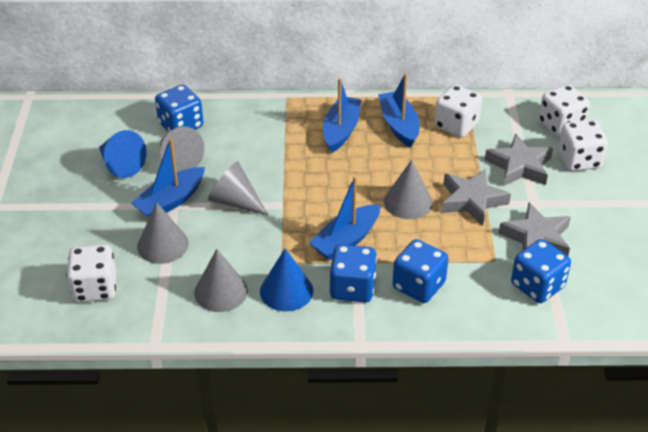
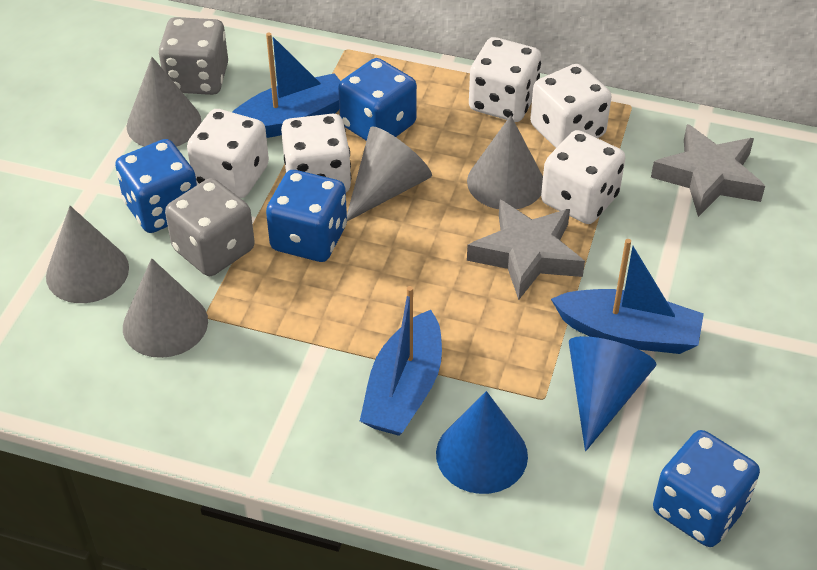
blue boat: [131,138,205,218] [309,176,380,260] [323,78,362,153] [378,73,420,148] = 4 -> [232,32,341,138] [360,286,442,436] [551,239,704,354] = 3
grey dice: none = 0 -> [159,17,228,95] [165,178,255,276] = 2
grey star: [442,169,511,226] [485,134,553,186] [499,202,571,256] = 3 -> [467,200,585,300] [651,124,765,217] = 2
white dice: [67,245,116,302] [434,85,482,138] [539,85,590,137] [558,120,608,171] = 4 -> [187,109,269,198] [281,114,351,192] [469,37,541,122] [530,64,611,148] [541,130,625,224] = 5

